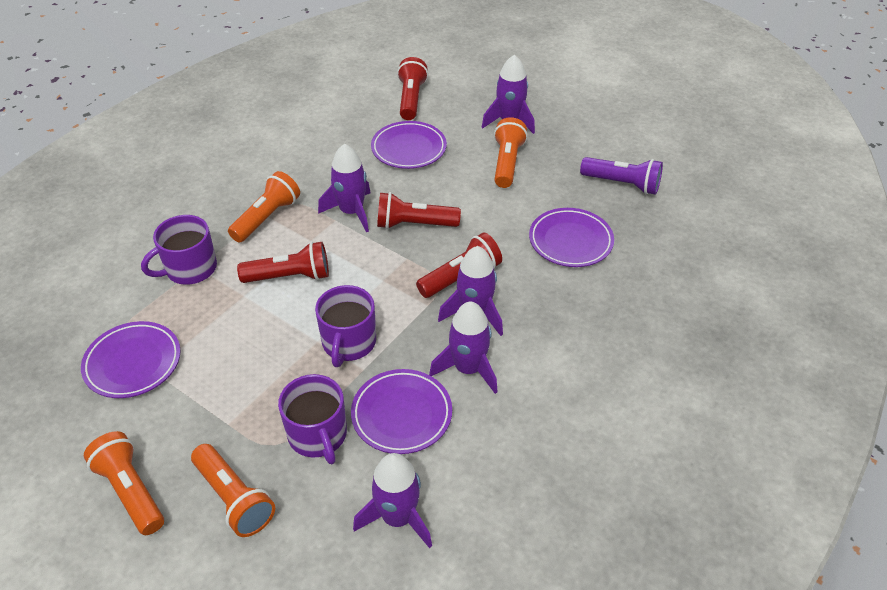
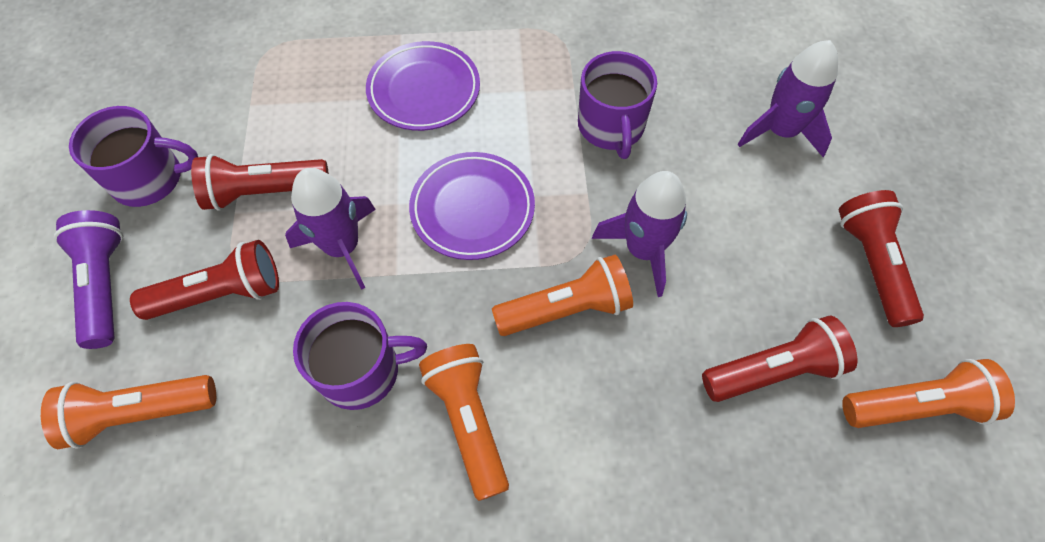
purple plate: [81,321,180,398] [351,369,452,454] [371,121,447,169] [529,208,614,267] = 4 -> [366,41,480,131] [409,152,535,260] = 2
purple rocket: [318,144,371,232] [353,453,432,548] [429,301,497,394] [438,246,503,336] [482,55,535,134] = 5 -> [285,168,376,290] [592,171,687,297] [738,40,838,157] = 3

